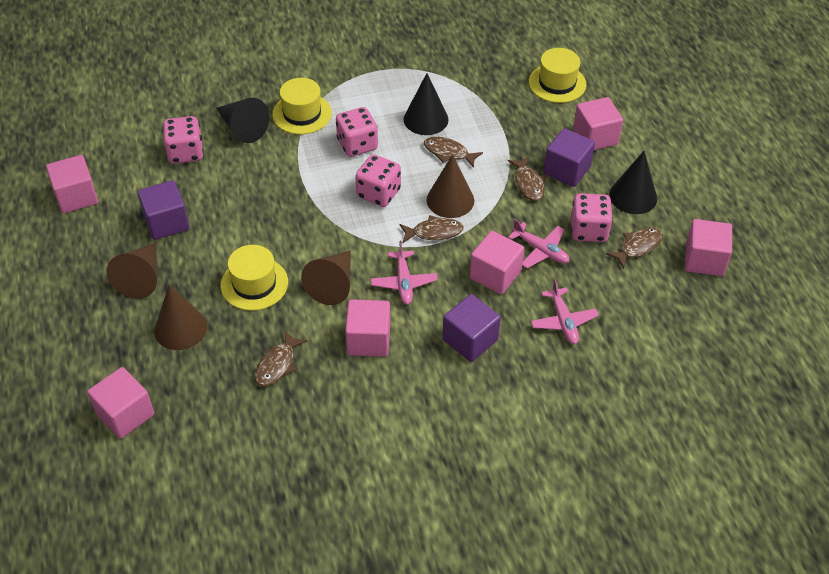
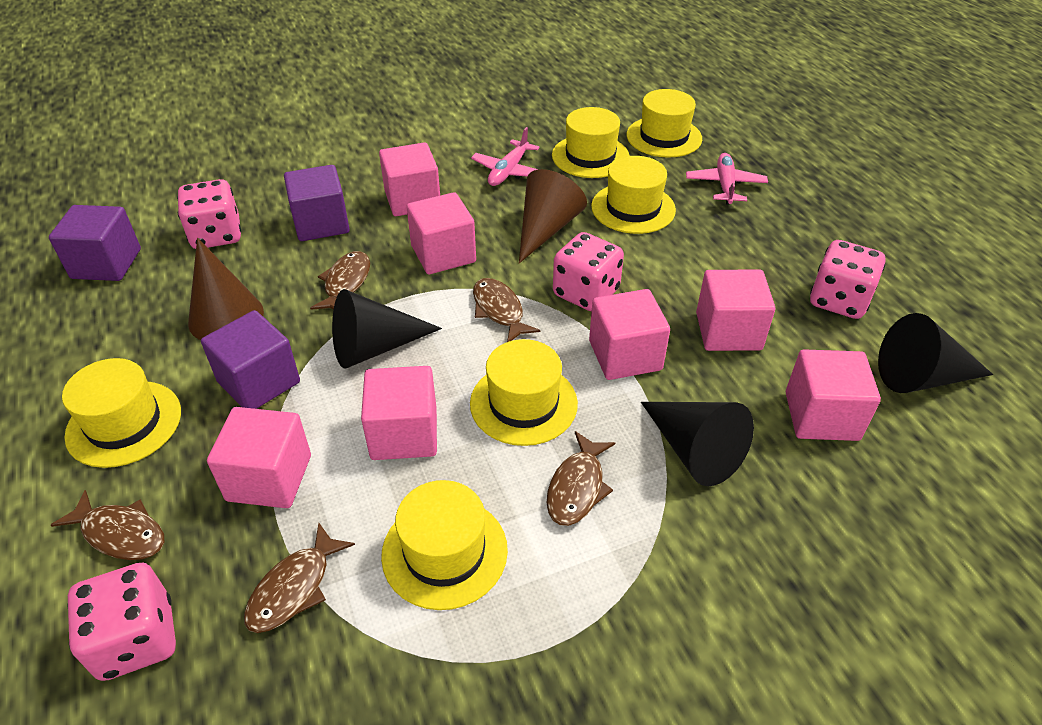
brown cone: [107,243,157,299] [154,285,207,350] [301,250,351,305] [427,154,474,218] = 4 -> [188,238,264,340] [519,169,587,263] = 2
pink cube: [46,155,98,213] [87,367,154,439] [345,299,390,357] [470,231,524,295] [573,97,623,150] [685,219,732,276] = 6 -> [207,407,311,508] [361,366,437,460] [379,142,440,216] [406,192,476,274] [589,289,670,380] [696,270,775,351] [786,349,881,441] = 7
pink plane: [371,241,438,305] [508,219,569,268] [531,279,599,344] = 3 -> [471,127,540,186] [686,153,768,204] = 2
yellow hat: [221,245,288,311] [272,78,332,134] [529,48,586,103] = 3 -> [62,358,181,468] [381,480,508,610] [470,339,578,446] [552,107,630,178] [591,156,676,234] [627,89,702,158] = 6

